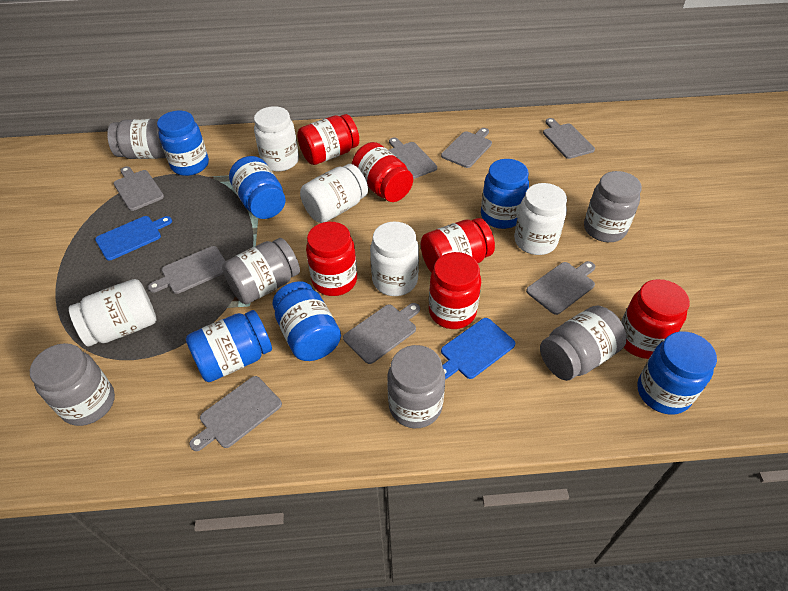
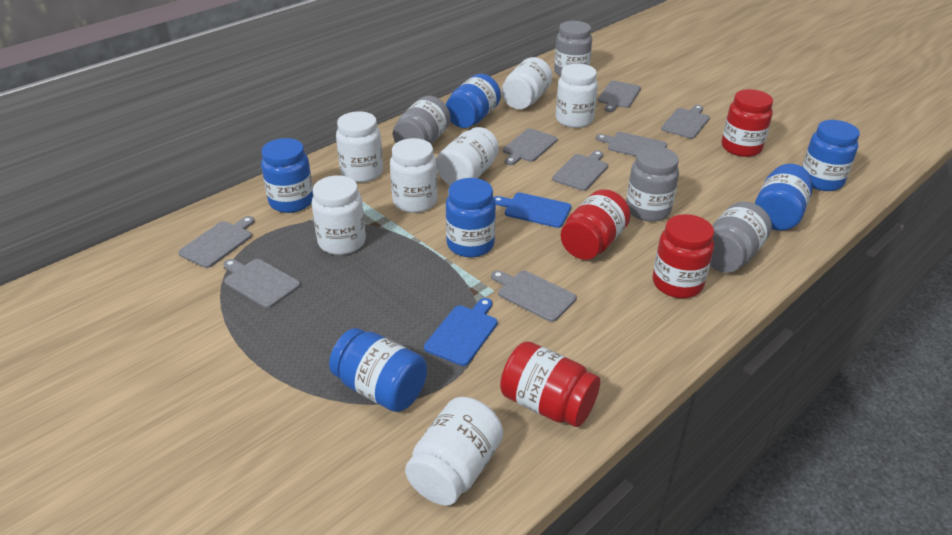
grey jar: [30,343,115,426] [107,119,166,159] [222,238,300,304] [387,345,445,428] [540,306,627,381] [584,171,642,242] = 6 -> [393,96,451,145] [554,21,592,77] [626,146,679,222] [710,201,772,273] = 4
red jar: [297,114,359,165] [306,222,357,296] [352,142,413,202] [421,218,495,273] [429,252,481,329] [621,279,690,359] = 6 -> [500,341,600,427] [561,189,631,260] [653,214,714,298] [722,89,773,157] = 4
white jar: [69,279,156,346] [254,106,299,172] [300,164,368,223] [370,221,419,296] [514,183,567,255] = 5 -> [312,175,366,255] [336,111,383,183] [390,138,438,213] [405,397,503,506] [436,127,499,186] [502,57,552,109] [556,64,598,128] = 7

